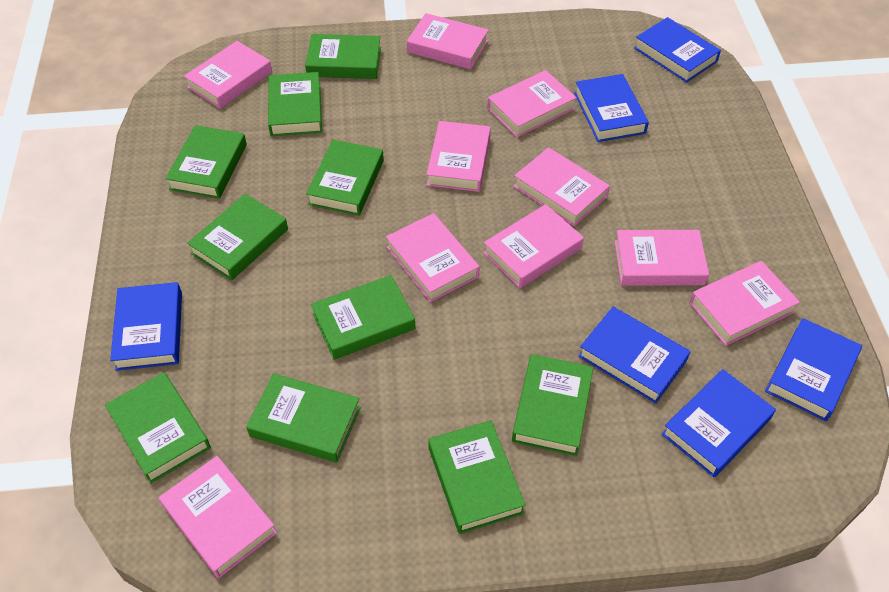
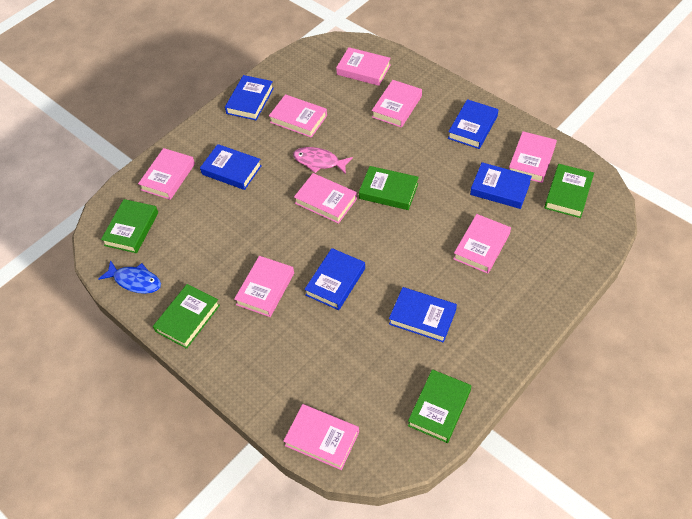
blue fish: none = 0 -> [98,260,161,294] = 1
green book: [105,372,211,483] [165,125,247,199] [187,194,288,280] [246,373,361,462] [268,72,322,136] [305,34,381,79] [306,140,384,216] [311,275,416,360] [428,420,526,534] [512,354,593,456] = 10 -> [101,199,158,253] [153,284,220,349] [359,166,419,210] [408,369,471,443] [544,164,594,218] = 5
pink book: [159,456,277,578] [184,41,272,109] [386,213,480,302] [407,13,488,69] [426,121,491,192] [483,204,584,288] [487,70,577,137] [513,147,610,227] [615,230,709,286] [689,261,800,346] = 10 -> [138,148,195,200] [234,256,294,317] [269,94,327,138] [284,404,359,470] [294,173,357,224] [336,47,391,86] [372,80,422,128] [453,214,511,274] [509,131,557,183] = 9
pink fish: none = 0 -> [293,147,353,174] = 1

